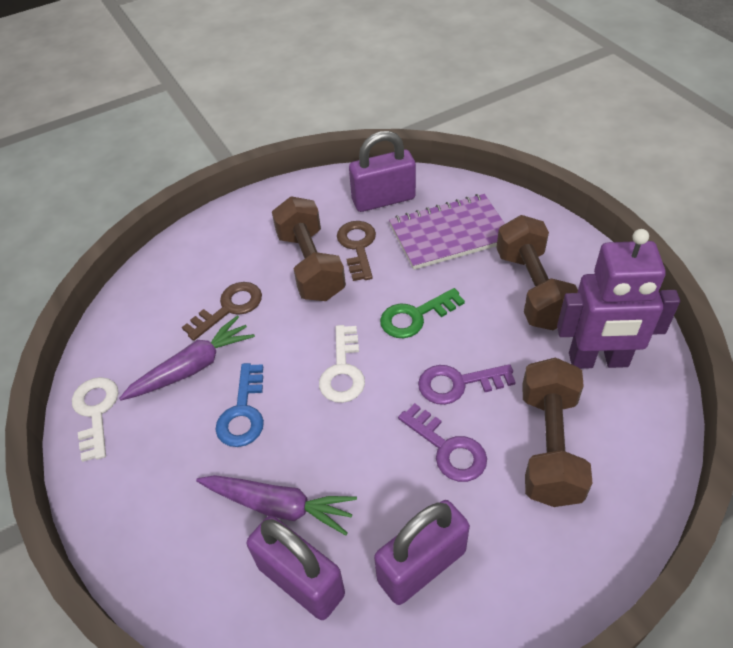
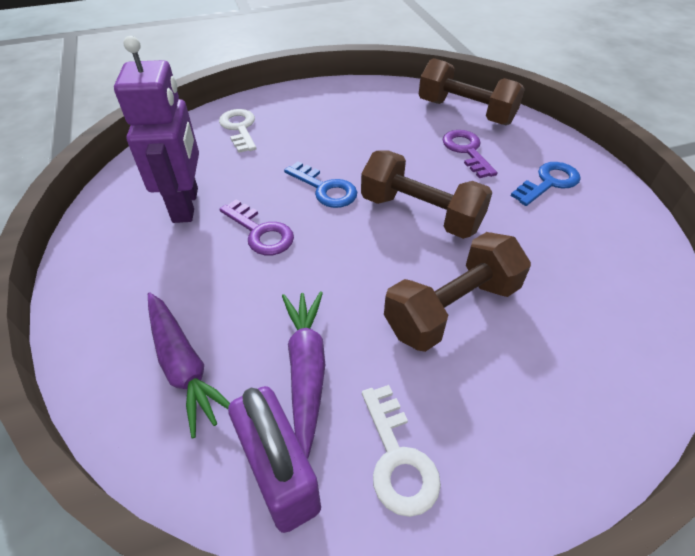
blue key: [216,363,264,447] = 1 -> [284,161,357,208] [511,162,581,206] = 2
brown key: [182,282,262,341] [337,221,376,281] = 2 -> none = 0
green key: [380,288,465,338] = 1 -> none = 0
purple notebook: [389,194,505,270] = 1 -> none = 0
purple padlock: [247,516,345,620] [349,131,416,212] [374,500,470,605] = 3 -> [228,386,321,533] = 1

